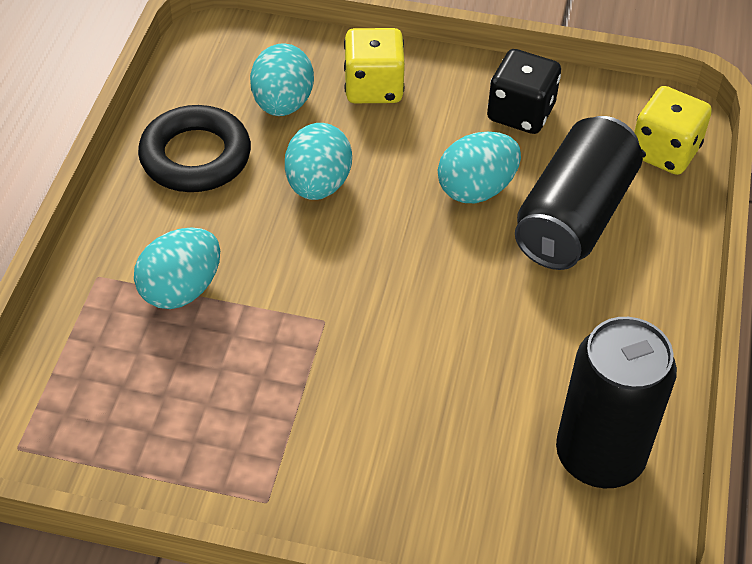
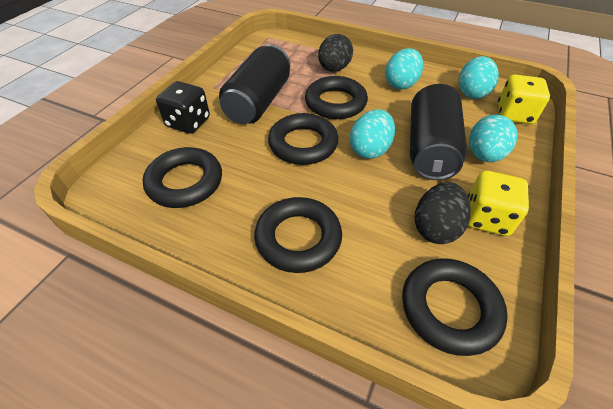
black egg: none = 0 -> [318,34,353,72] [414,182,471,244] = 2
black ring: [138,105,251,192] = 1 -> [143,147,222,208] [254,197,342,273] [268,113,338,165] [305,76,368,119] [402,258,508,356] = 5

